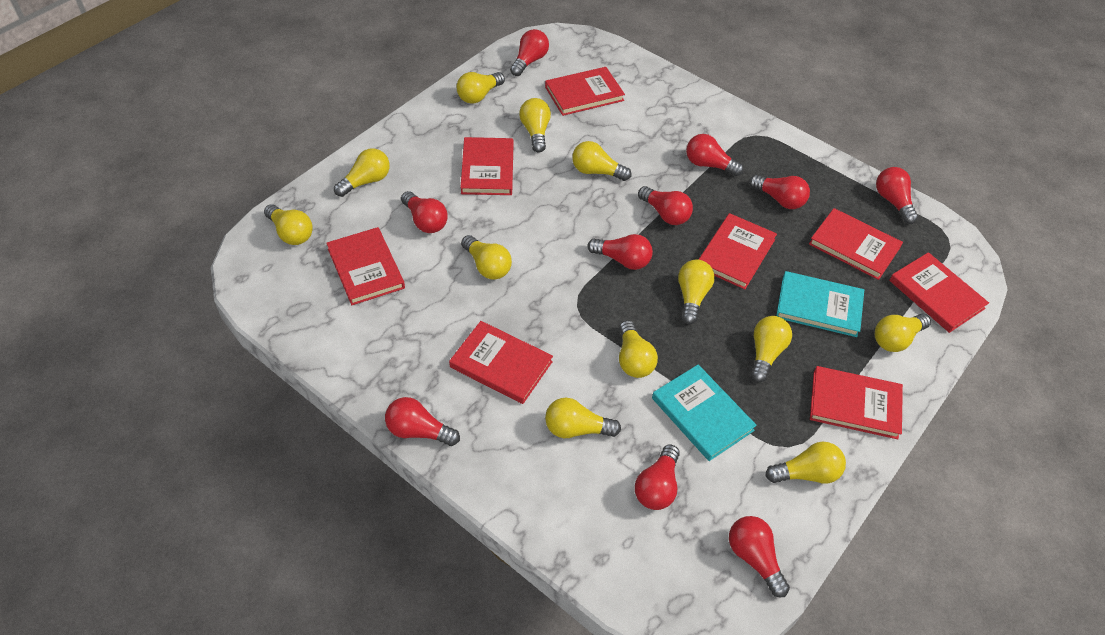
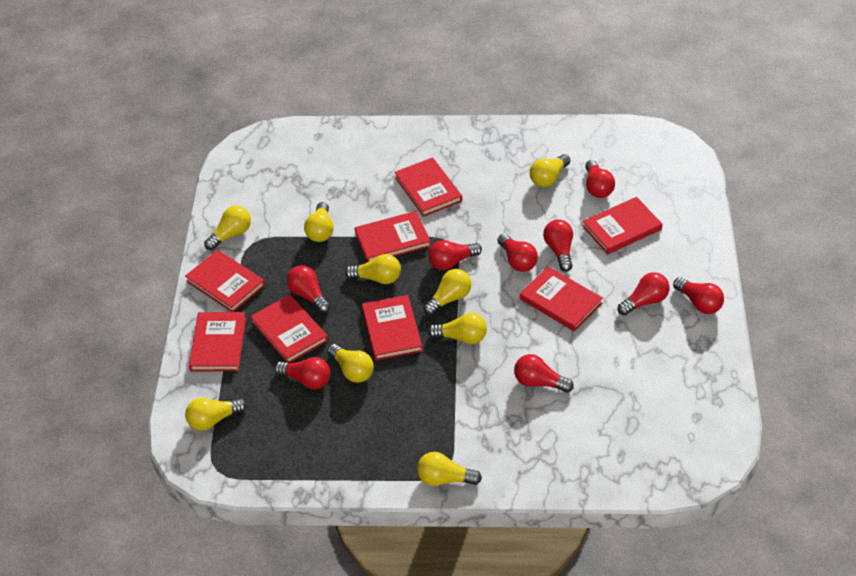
red light bulb: [385,397,460,446] [401,191,448,233] [510,29,549,76] [587,234,653,270] [635,444,680,510] [638,186,693,225] [686,134,744,176] [729,516,790,597] [749,175,810,209] [876,167,918,224] = 10 -> [275,357,331,389] [287,265,330,313] [428,240,482,270] [497,234,538,272] [514,354,574,393] [543,219,573,272] [585,160,615,198] [618,272,670,316] [673,277,724,314] = 9
turquoise book: [652,365,757,461] [776,271,864,337] = 2 -> none = 0
yellow light bulb: [264,204,313,245] [334,148,390,197] [456,72,505,104] [461,235,512,280] [519,98,551,153] [545,398,621,438] [572,141,631,181] [619,320,658,378] [678,260,715,324] [751,316,792,382] [765,442,846,484] [875,314,931,352] = 12 -> [185,398,247,431] [204,206,251,250] [304,202,334,242] [327,344,374,383] [345,254,401,284] [417,452,482,486] [423,269,471,315] [428,313,487,344] [530,154,571,187] = 9

